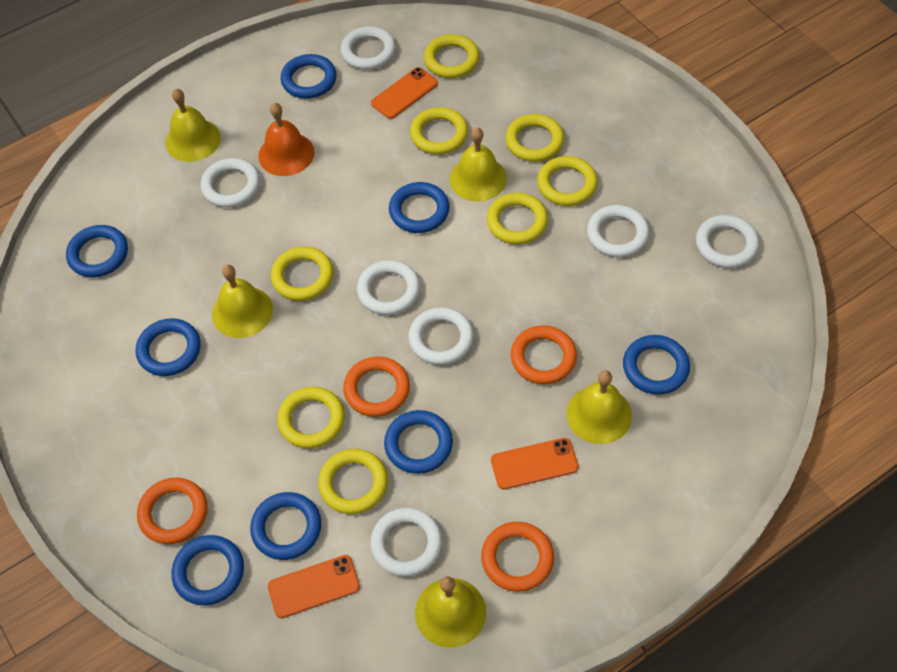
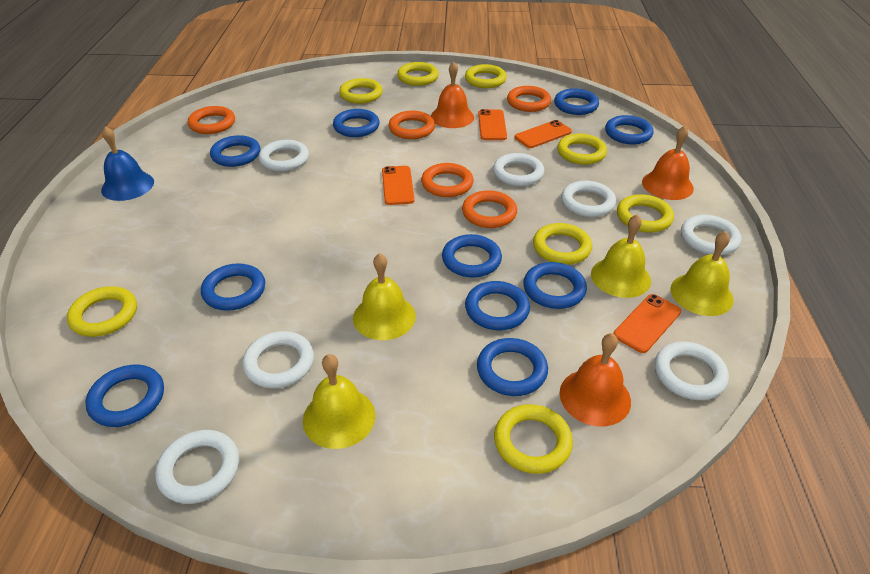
blue bell: none = 0 -> [101,126,154,201] = 1
blue ring: [66,225,128,277] [136,318,201,376] [172,535,244,605] [250,492,322,560] [281,54,337,99] [384,410,453,474] [389,182,450,233] [623,335,690,395] = 8 -> [85,364,164,427] [201,263,265,311] [210,135,260,167] [333,109,380,137] [442,234,502,278] [465,281,530,330] [477,338,548,396] [523,262,587,309] [554,88,599,115] [605,115,654,144] = 10
orange bell: [258,103,314,176] = 1 -> [431,61,474,128] [560,333,631,426] [642,126,694,200] = 3
orange phone: [268,555,360,618] [371,67,438,119] [491,438,579,489] = 3 -> [382,166,415,205] [478,109,507,140] [515,120,572,148] [613,294,681,353] = 4
orange ring: [137,478,208,544] [343,357,410,417] [481,522,554,592] [511,325,577,384] = 4 -> [188,106,235,134] [388,111,435,139] [421,163,474,197] [462,190,517,228] [507,86,551,112] = 5
yellow bell: [165,89,221,162] [212,265,273,338] [415,576,486,648] [450,128,507,202] [566,370,632,444] = 5 -> [303,354,375,449] [353,253,416,340] [591,214,651,298] [670,231,734,316] = 4

